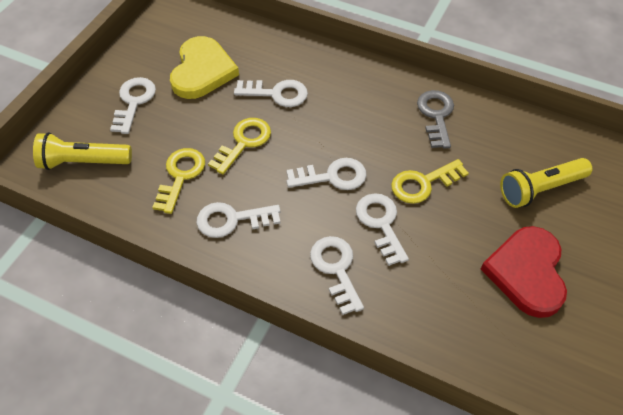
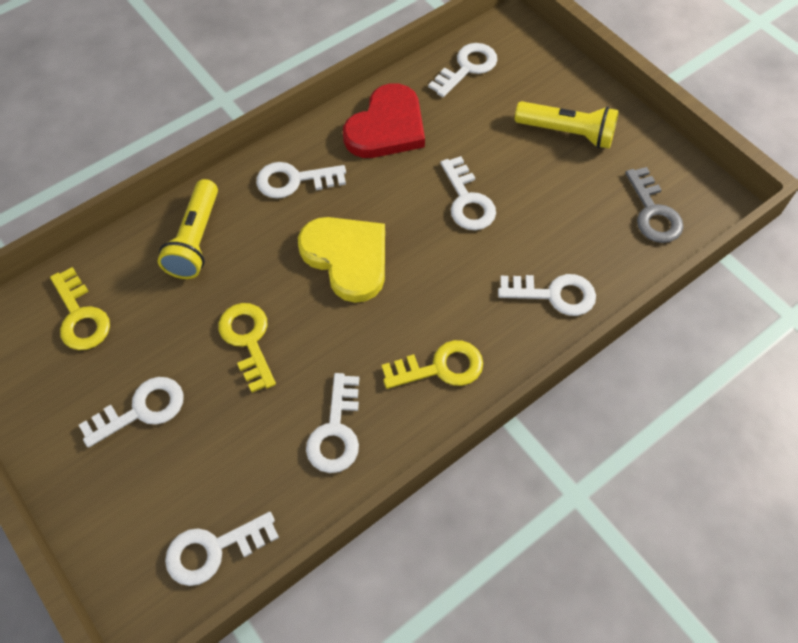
white key: [110,77,156,134] [196,202,281,238] [234,80,308,107] [286,158,367,190] [310,236,364,315] [356,193,409,266] = 6 -> [79,377,184,448] [165,512,279,586] [256,162,346,199] [306,373,359,473] [428,43,497,97] [440,156,496,230] [498,274,596,316] = 7

